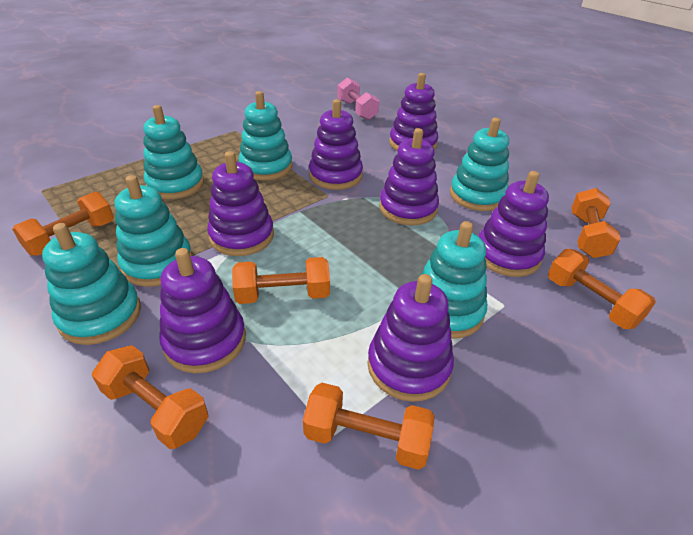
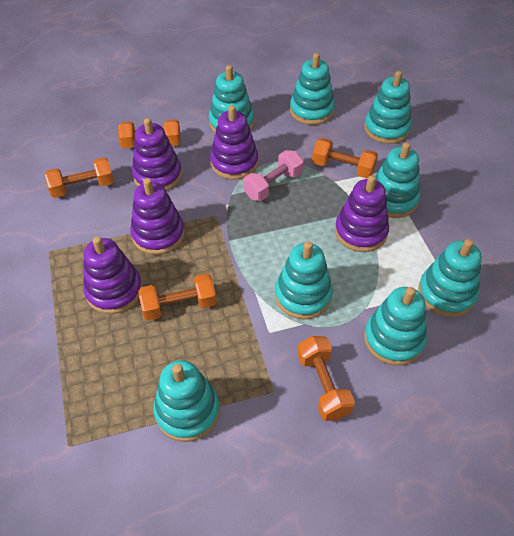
orange dumbbell: [12,191,114,256] [92,345,208,449] [232,257,330,304] [303,383,435,470] [548,249,656,329] [571,188,621,258] = 6 -> [45,157,114,198] [118,120,181,148] [138,273,217,320] [297,336,355,421] [312,138,378,178] = 5
purple stacking toy: [159,248,246,373] [207,151,274,256] [309,99,363,190] [367,274,454,402] [379,128,439,225] [389,73,438,151] [478,171,549,277] = 7 -> [83,236,142,314] [130,178,185,255] [132,118,182,191] [210,105,258,180] [335,175,389,252] = 5
turquoise stacking toy: [42,223,141,345] [115,175,192,287] [143,105,204,199] [239,91,292,181] [421,221,487,339] [450,118,509,211] = 6 -> [153,360,220,442] [209,65,254,133] [275,241,333,319] [290,53,335,125] [364,71,412,144] [364,287,427,365] [375,142,420,218] [418,239,482,317] = 8

